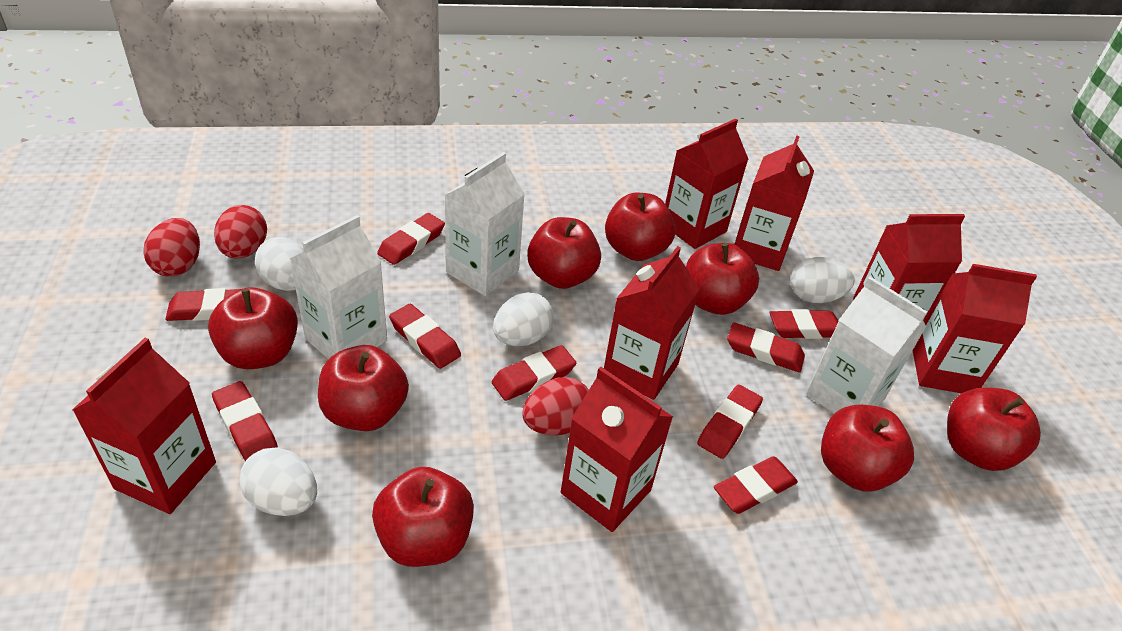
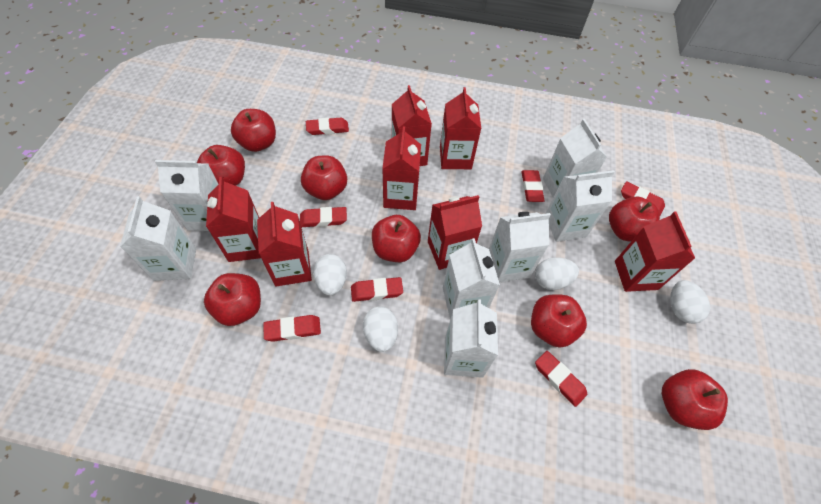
red egg: [143,218,200,276] [214,205,267,259] [523,377,589,436] = 3 -> none = 0
red eraser: [166,288,240,321] [212,381,278,461] [377,213,445,265] [389,304,461,369] [492,345,576,401] [697,385,763,459] [714,456,798,514] [727,322,805,372] [769,309,839,339] = 9 -> [263,315,321,342] [300,207,347,227] [306,118,349,135] [351,277,403,302] [521,170,545,202] [535,351,587,407] [621,181,665,215] = 7
white carton: [290,215,387,359] [445,152,525,296] [806,277,927,414] = 3 -> [120,196,196,281] [155,160,219,231] [443,238,500,319] [444,299,498,378] [489,212,551,282] [543,119,607,198] [546,170,615,242] = 7

